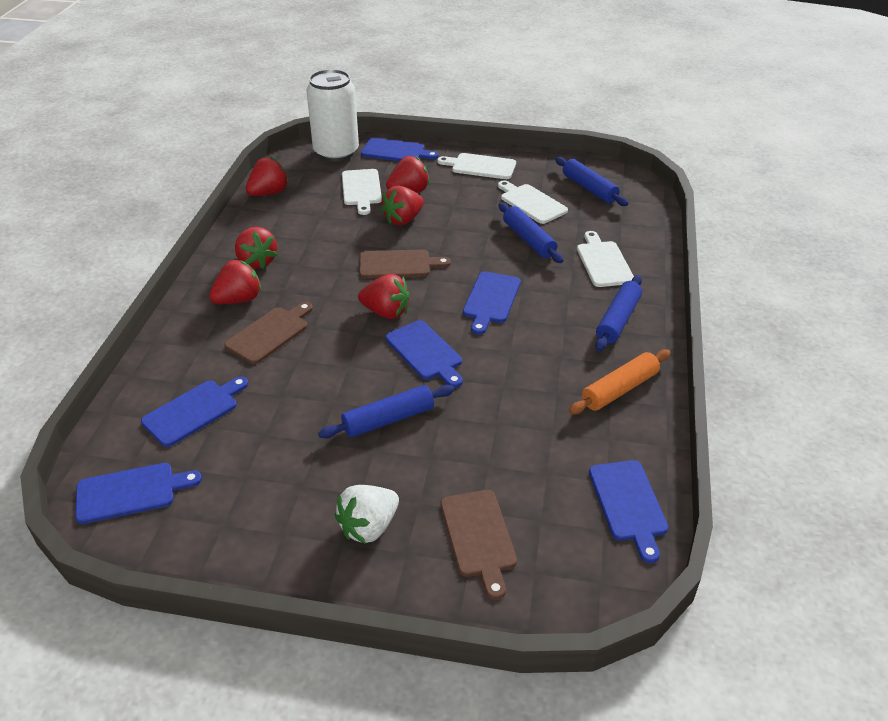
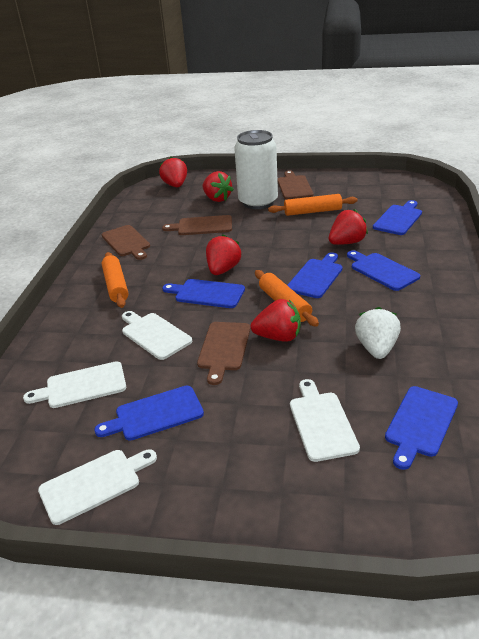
blue rolling pin: [318,385,454,438] [499,203,564,263] [555,157,628,206] [595,275,642,351] = 4 -> none = 0
brown cutting board: [224,302,313,364] [359,249,451,278] [441,490,517,600] = 3 -> [102,225,150,260] [162,215,232,235] [197,322,250,385] [277,170,314,199] = 4
orange rolling pin: [569,349,671,414] = 1 -> [102,252,129,308] [255,270,319,327] [268,194,358,216] = 3
red strawberry: [209,259,261,304] [235,227,278,269] [246,157,289,196] [358,274,410,319] [381,185,424,225] [386,156,430,193] = 6 -> [159,157,187,187] [202,171,234,202] [206,234,241,275] [251,299,301,342] [329,209,368,245] = 5

